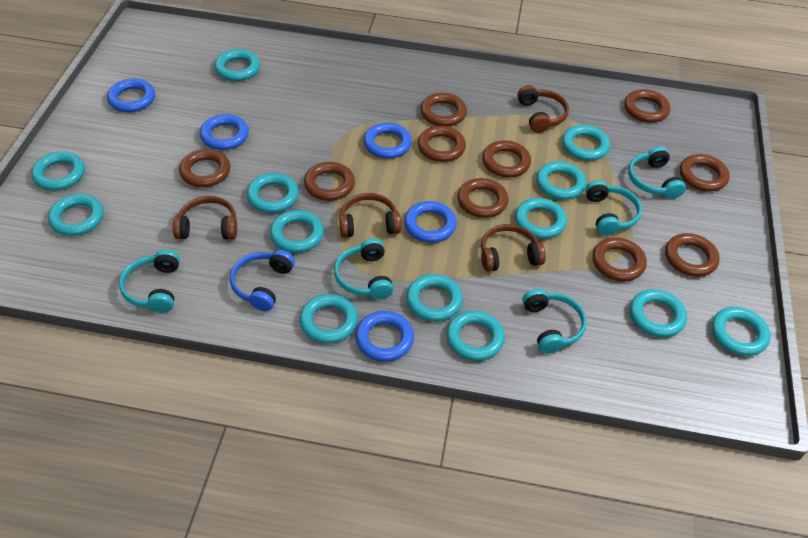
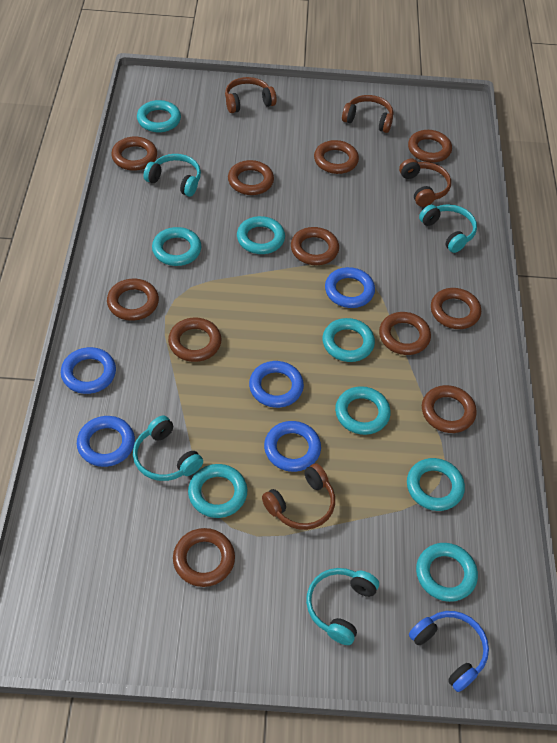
brown ring: [179,149,230,187] [304,162,355,201] [418,126,466,162] [420,93,467,126] [457,178,508,218] [482,140,531,177] [592,237,647,281] [624,89,670,123] [665,233,720,277] [680,154,730,192] = 10 -> [107,279,159,321] [111,136,157,171] [168,317,221,362] [173,528,235,587] [228,160,274,195] [291,227,339,265] [314,140,359,174] [379,312,431,355] [408,130,452,163] [422,385,477,433] [431,288,481,329] = 11
turquoise headphones: [119,249,180,313] [334,238,394,299] [522,289,587,354] [585,180,642,236] [628,146,686,199] = 5 -> [133,415,203,481] [144,154,201,197] [306,568,379,645] [419,204,477,253] = 4
turquoise ring: [31,151,85,190] [48,194,104,236] [215,49,260,81] [247,173,299,213] [270,210,324,253] [300,294,358,344] [406,274,463,321] [446,310,505,361] [515,198,567,239] [536,161,586,200] [562,125,610,161] [630,289,687,337] [712,307,771,356] = 13 -> [137,100,181,132] [152,227,201,266] [188,464,247,518] [237,216,285,254] [323,318,375,362] [335,386,391,435] [407,458,465,511] [416,543,478,602] = 8

